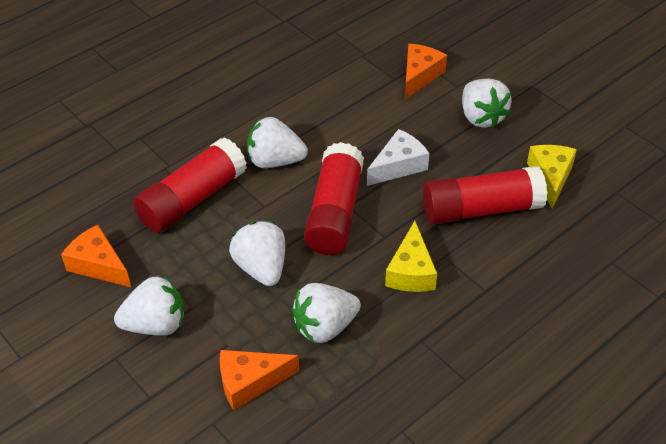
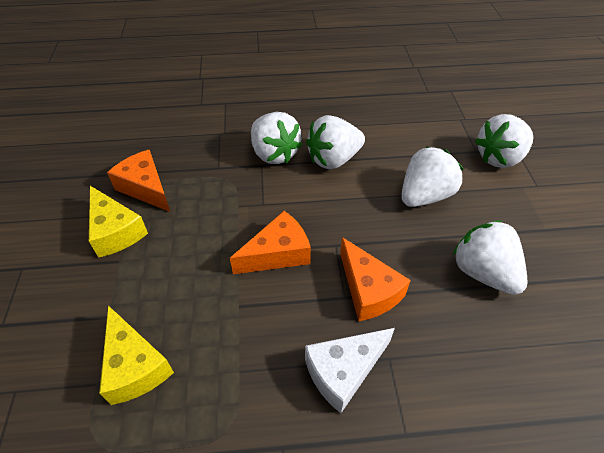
red glue stick: [133,137,247,233] [304,142,364,255] [423,166,548,225] = 3 -> none = 0

